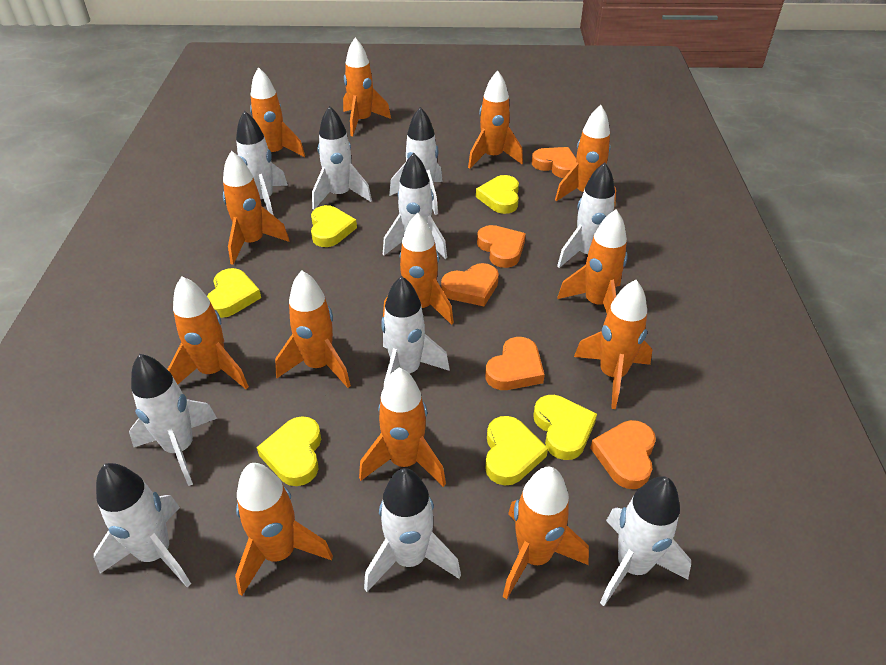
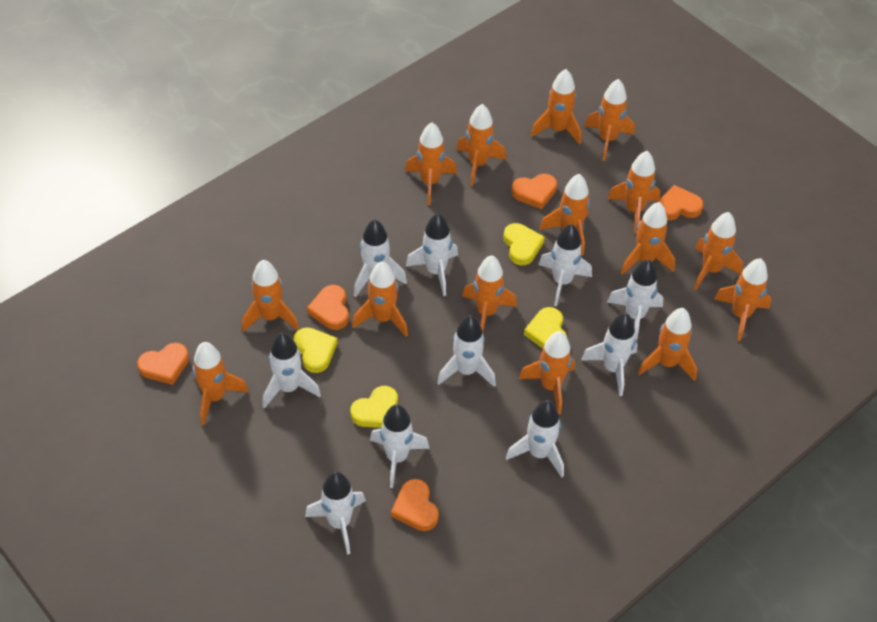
orange rocket: [167,276,249,389] [223,151,289,265] [235,463,333,596] [250,67,305,157] [275,270,351,388] [343,38,391,136] [359,367,446,487] [383,213,454,325] [468,70,523,169] [503,467,589,599] [555,105,616,203] [557,210,628,314] [574,280,653,409] = 13 -> [192,342,249,425] [242,260,299,332] [352,262,408,337] [405,122,457,205] [456,104,506,186] [462,255,517,332] [519,331,575,414] [531,69,581,145] [540,174,590,256] [584,79,635,161] [607,151,660,233] [621,202,675,275] [638,308,697,381] [694,212,743,290] [714,258,771,341] = 15
yellow heart: [207,268,261,318] [257,416,321,486] [311,205,357,247] [476,175,519,214] [485,416,548,486] [533,395,597,460] = 6 -> [293,327,337,373] [350,386,398,428] [504,223,545,265] [524,307,567,349] = 4

